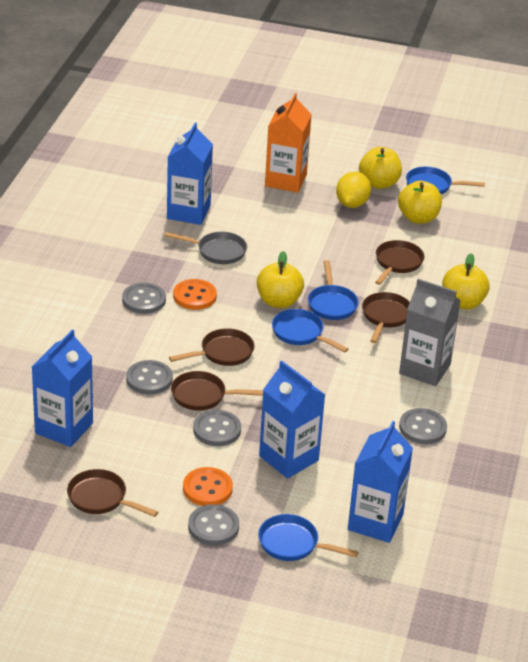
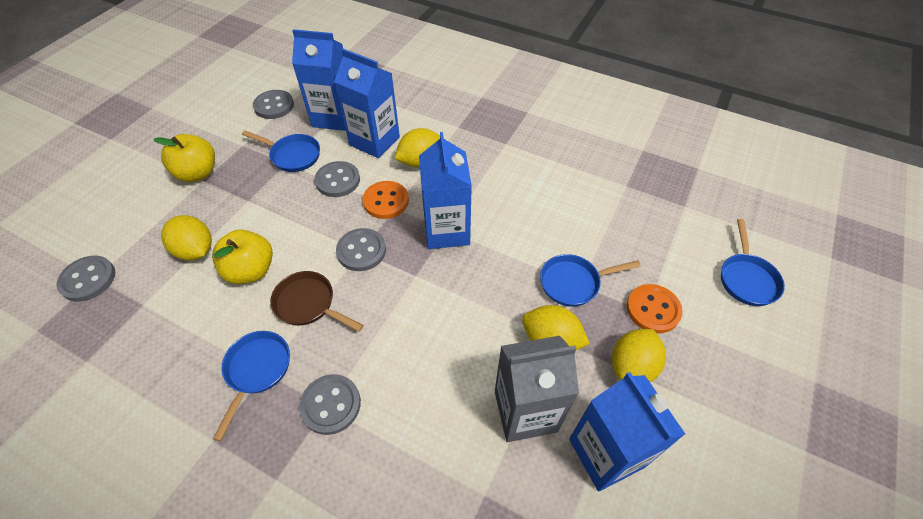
brown pan: [67,469,158,517] [169,328,255,366] [171,371,263,411] [362,292,410,343] [375,240,424,285] = 5 -> [270,271,364,332] = 1
grey pan: [165,232,247,264] = 1 -> none = 0
orange carton: [265,93,312,193] = 1 -> none = 0
yellow apple: [257,251,304,308] [359,147,402,189] [398,181,442,224] [442,253,490,310] = 4 -> [153,134,215,182] [212,230,273,284] = 2
yellow lemon: [336,172,371,208] = 1 -> [161,215,212,261] [394,128,440,167] [522,305,590,350] [612,329,666,382] = 4

